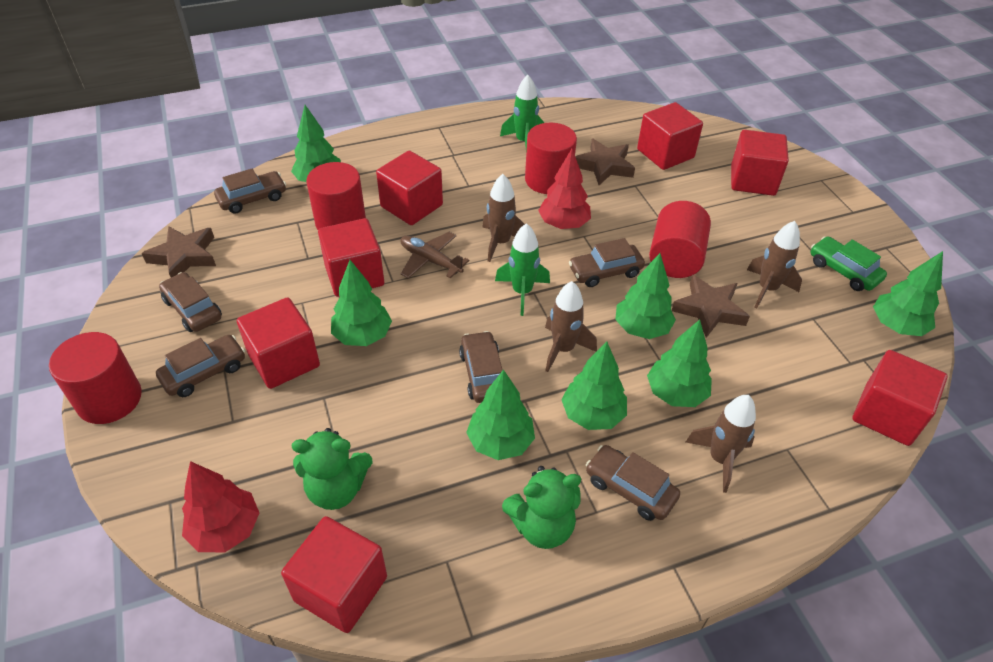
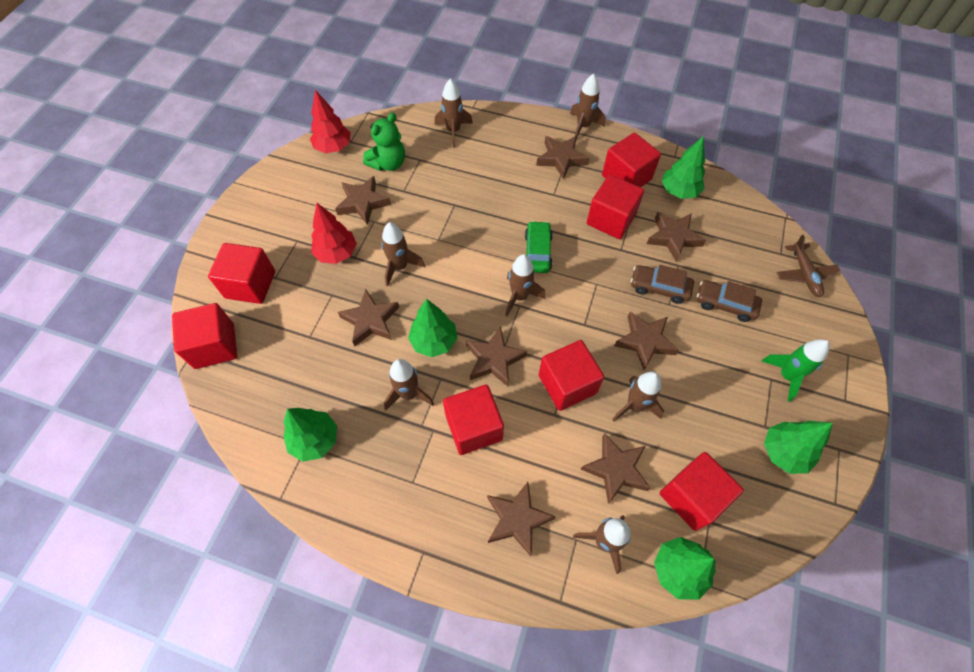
brown car: [156,335,245,397] [159,272,222,332] [214,169,286,214] [459,331,503,403] [569,238,645,287] [586,445,680,521] = 6 -> [631,265,694,304] [697,280,762,322] = 2
brown rocket: [482,174,525,262] [545,281,597,372] [686,395,756,493] [747,221,802,309] = 4 -> [381,222,425,286] [384,359,434,410] [435,79,473,148] [505,254,545,316] [570,74,606,139] [573,515,631,574] [612,372,664,421] = 7
brown star: [142,226,216,277] [575,139,635,185] [672,274,750,338] = 3 -> [335,176,391,225] [338,289,399,346] [466,326,527,387] [487,482,556,557] [536,136,589,180] [581,433,650,504] [614,312,679,370] [647,212,706,262] = 8
green rocket: [495,223,550,316] [500,75,545,151] = 2 -> [762,339,830,402] = 1
green teddy bear: [292,428,372,510] [502,466,581,549] = 2 -> [363,113,405,171] = 1
green tree: [291,105,341,182] [331,260,392,346] [466,369,535,460] [561,342,627,430] [615,253,676,339] [647,320,712,407] [873,251,943,336] = 7 -> [283,408,337,462] [408,299,457,357] [654,537,716,600] [661,136,705,199] [764,421,833,474] = 5
red cylinder: [49,332,142,424] [306,162,366,230] [525,123,577,194] [649,201,711,278] = 4 -> none = 0

